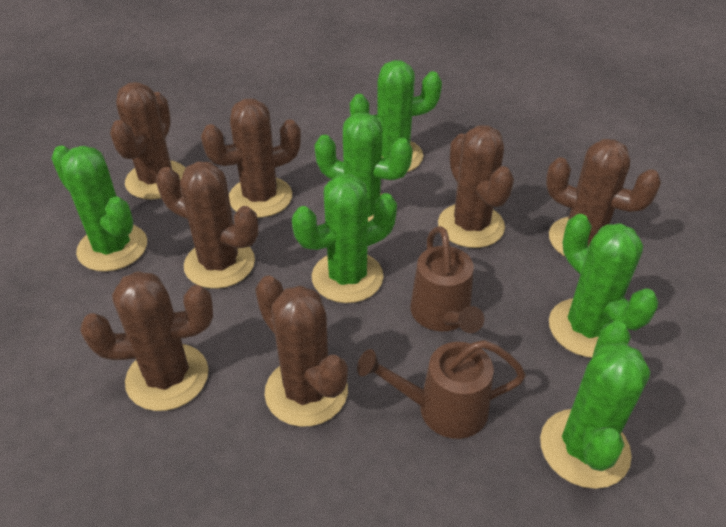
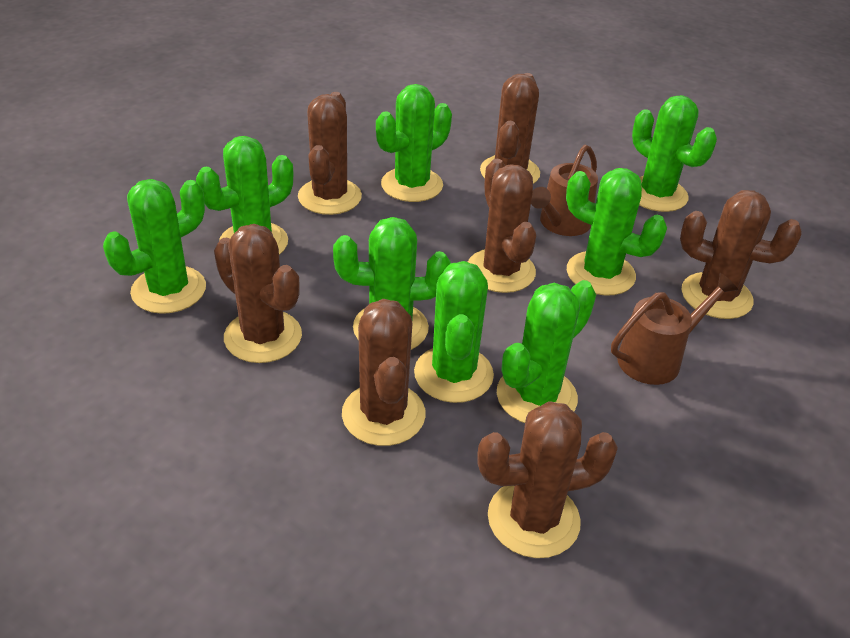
green cactus: [51,146,147,272] [292,174,397,303] [315,113,413,222] [350,60,442,172] [540,321,650,489] [549,214,658,358] = 6 -> [103,179,206,314] [196,136,293,255] [333,217,451,350] [376,84,452,202] [414,261,494,403] [497,280,596,423] [566,168,667,296] [632,95,717,212] = 8

